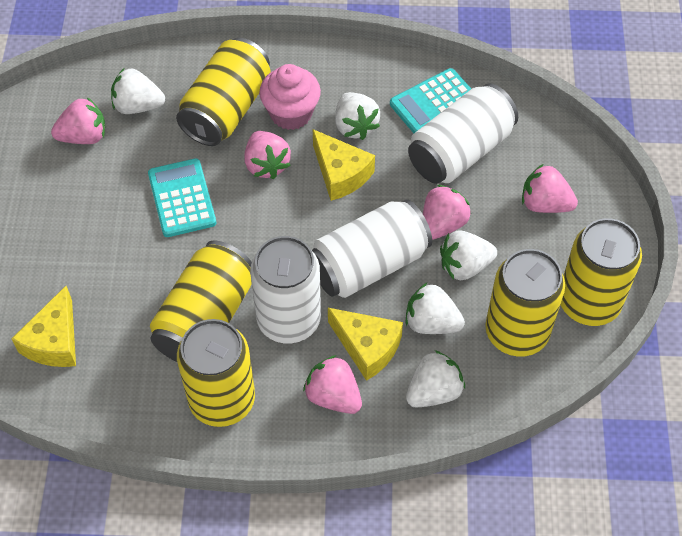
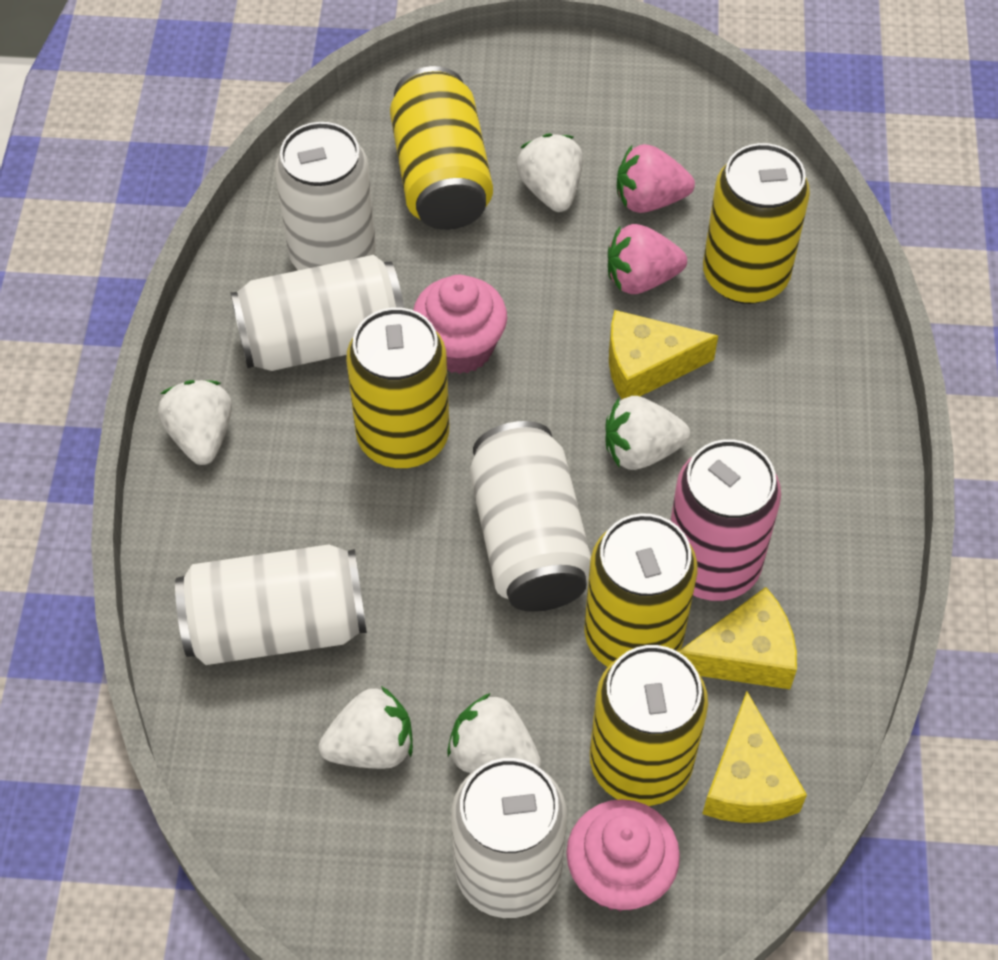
pink can: none = 0 -> [670,439,781,601] = 1
pink cupcake: [259,64,321,130] = 1 -> [413,275,507,374] [566,799,680,912] = 2
pink strawberry: [51,97,105,144] [245,131,291,179] [303,355,362,414] [423,185,471,240] [522,164,578,213] = 5 -> [608,224,687,294] [617,144,695,213] = 2
turquoise calculator: [148,158,216,237] [390,68,471,133] = 2 -> none = 0
white can: [250,236,321,343] [312,199,432,298] [408,83,518,184] = 3 -> [175,545,367,665] [230,255,404,371] [275,122,376,270] [451,758,567,918] [470,421,591,612] = 5

